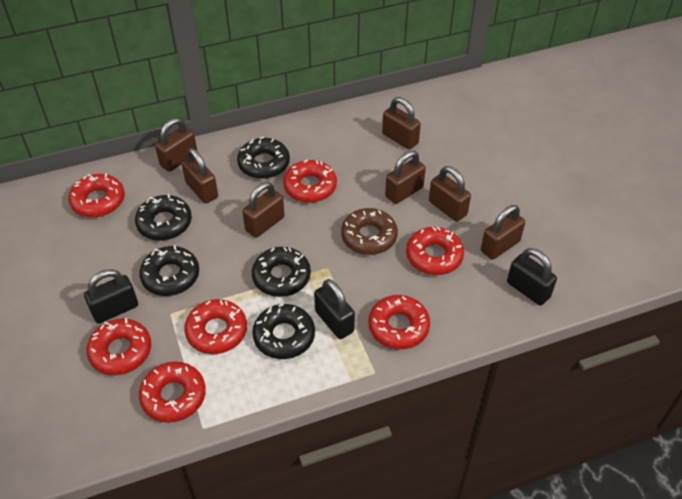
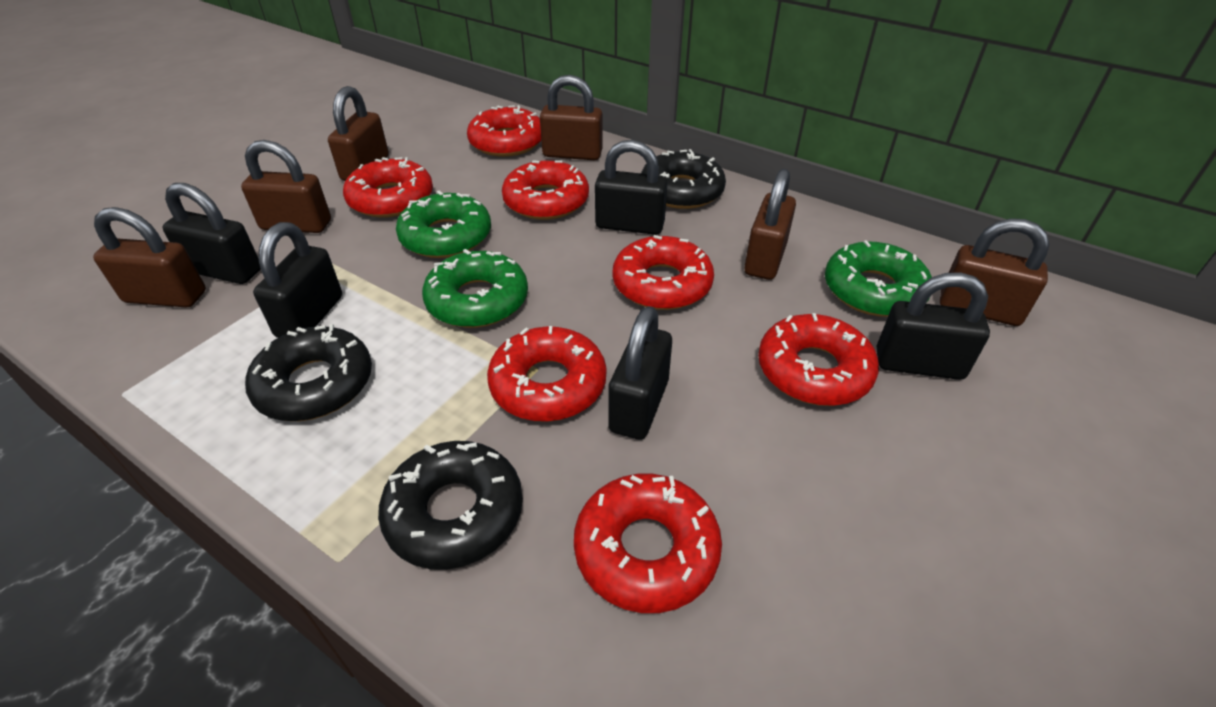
black donut: [135,194,192,241] [139,245,199,296] [237,137,290,179] [252,247,311,297] [252,304,315,359] = 5 -> [245,324,372,421] [378,441,523,570] [641,149,726,209] = 3
black padlock: [84,269,138,324] [314,279,355,339] [507,248,557,306] = 3 -> [163,183,261,284] [253,222,342,338] [595,140,667,235] [608,306,672,440] [876,272,990,380] = 5
brown donut: [341,208,398,255] = 1 -> none = 0
brown padlock: [155,118,197,172] [181,148,218,204] [242,182,285,238] [382,97,421,150] [385,151,426,204] [429,166,471,222] [481,205,525,260] = 7 -> [93,207,206,308] [241,140,331,233] [328,86,389,181] [540,75,603,160] [744,169,796,280] [940,218,1049,326] = 6
green donut: none = 0 -> [396,191,491,258] [422,249,528,328] [825,240,932,317] = 3

